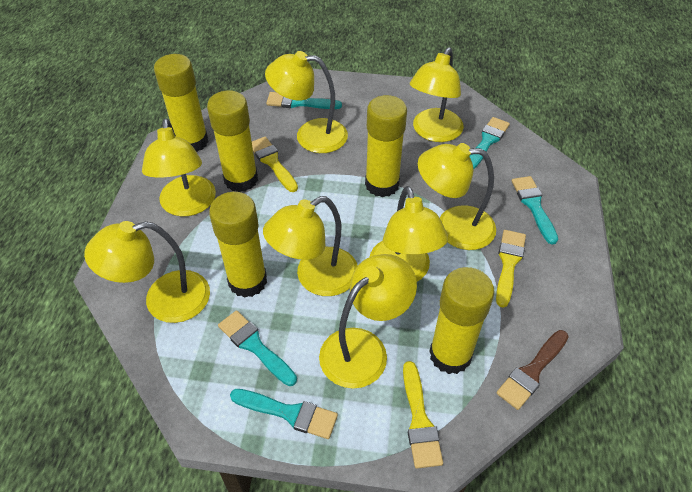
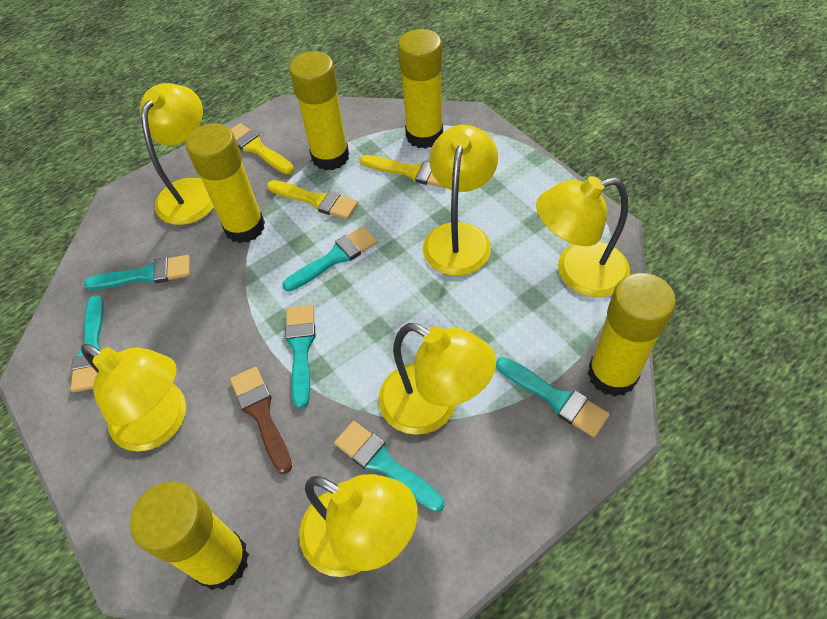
turquoise brush: [218,310,297,386] [230,389,338,439] [266,92,342,109] [469,117,510,169] [512,176,558,244] = 5 -> [70,295,104,392] [84,255,190,290] [282,226,378,292] [285,305,315,409] [334,421,444,512] [496,357,610,438] = 6
yellow lamp: [84,221,210,323] [142,118,216,216] [263,196,358,296] [265,51,348,153] [319,254,417,389] [370,186,448,282] [410,47,464,142] [418,143,496,250] = 8 -> [81,344,186,452] [140,83,214,225] [299,474,418,577] [378,323,496,435] [423,125,498,276] [536,176,630,297] = 6

